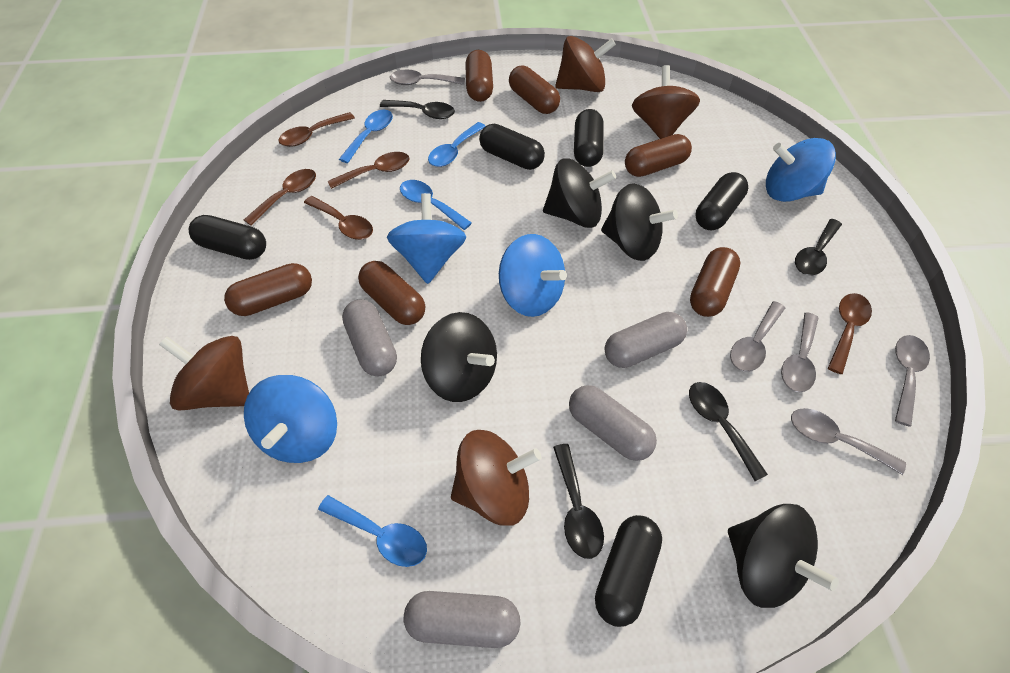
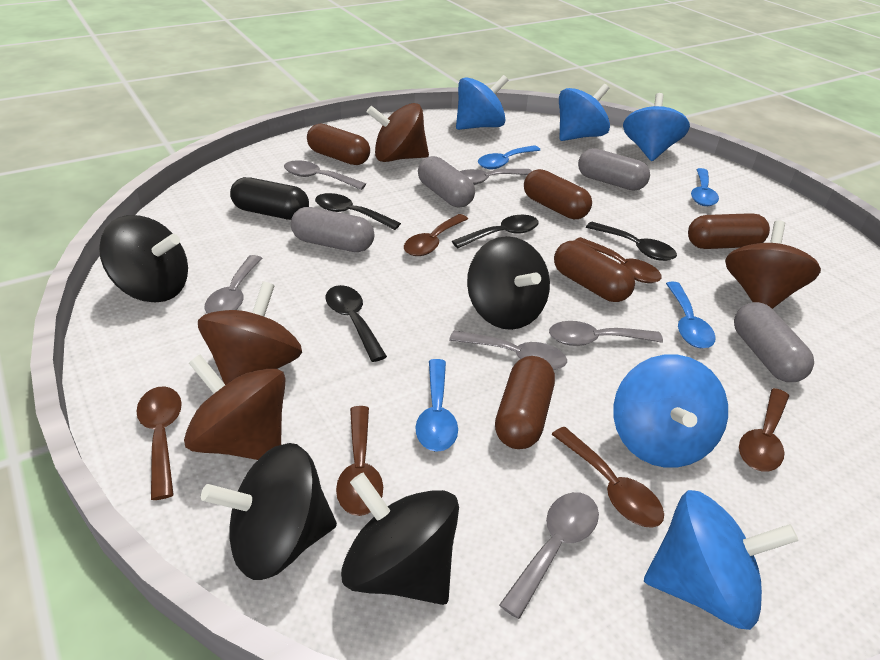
black capsule: [189,215,266,260] [479,124,545,170] [574,109,604,167] [595,515,662,627] [696,172,748,230] = 5 -> [230,177,309,220] = 1
blue spinning top: [244,375,337,463] [387,193,466,284] [499,234,567,317] [766,138,836,202] = 4 -> [456,75,508,130] [559,84,610,141] [613,354,728,468] [623,93,690,161] [644,490,799,630] = 5
brown capsule: [224,263,312,316] [358,261,425,325] [465,50,493,102] [509,66,560,114] [625,134,692,177] [690,247,740,317] = 6 -> [307,124,370,165] [495,356,555,449] [524,169,592,219] [554,241,635,302] [688,213,770,249] = 5
brown spoon: [244,169,316,226] [278,112,355,147] [304,196,373,240] [328,152,409,189] [828,293,872,374] = 5 -> [136,387,182,500] [336,406,383,516] [404,214,468,256] [551,427,664,528] [574,237,662,283] [739,388,789,472] = 6
grey spoon: [390,70,465,85] [730,301,785,372] [781,312,818,392] [791,408,906,475] [895,335,930,427] = 5 -> [204,255,262,314] [284,160,366,190] [449,330,567,370] [460,169,532,185] [499,492,599,619] [549,321,663,346] = 6

